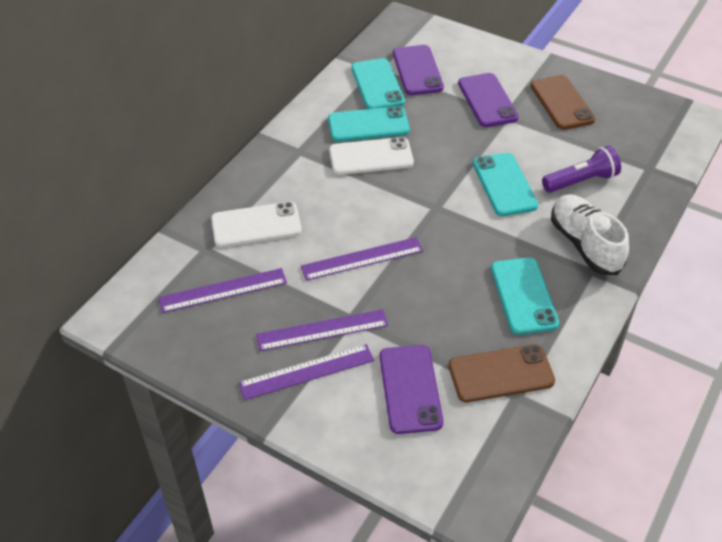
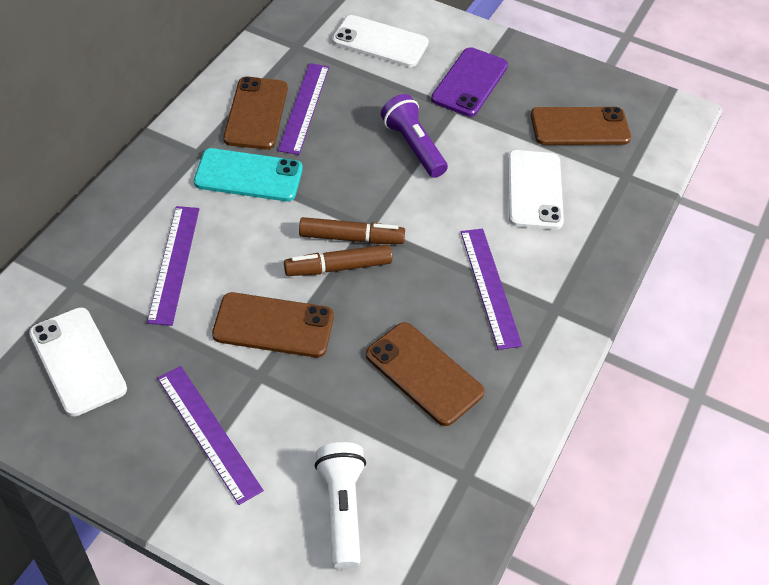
brown marker: none = 0 -> [284,244,393,276] [299,217,405,244] = 2
brown phone: [448,344,555,402] [531,75,595,130] = 2 -> [212,292,334,358] [223,77,288,150] [366,322,485,426] [531,107,631,145] = 4
purple phone: [380,345,443,434] [393,45,444,95] [458,73,519,127] = 3 -> [431,47,508,117] = 1
turquoise phone: [328,106,410,142] [351,58,405,109] [473,152,538,216] [491,258,559,335] = 4 -> [194,148,303,201] = 1
white flashlight: none = 0 -> [315,442,366,569] = 1
white phone: [211,202,302,247] [329,137,414,175] = 2 -> [29,307,127,416] [332,15,429,67] [508,150,564,230] = 3
white shoe: [551,194,629,275] = 1 -> none = 0

